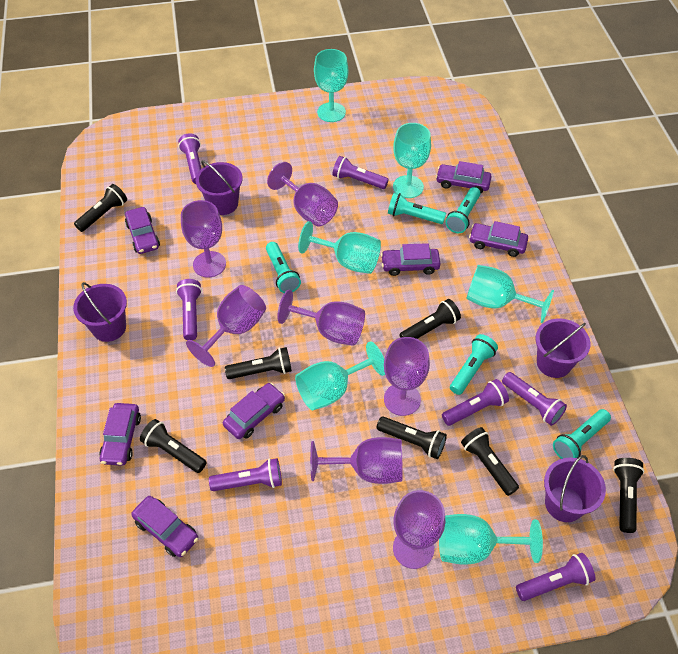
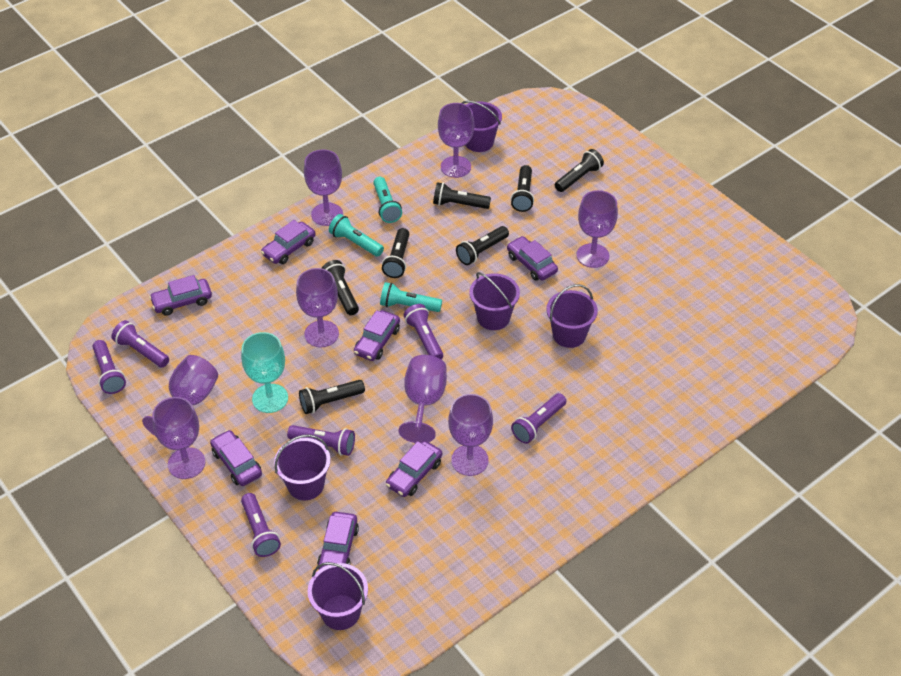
purple bucket: [73,282,127,342] [196,160,243,215] [535,319,590,378] [544,455,606,522] = 4 -> [274,434,331,500] [308,562,368,630] [462,101,502,152] [469,272,520,330] [546,284,598,348] = 5
purple flashlight: [176,279,202,340] [178,133,201,184] [209,458,282,491] [333,156,389,189] [442,379,509,426] [502,372,567,426] [516,553,595,601] = 7 -> [93,340,126,394] [111,320,169,368] [241,493,281,557] [287,425,355,456] [404,304,443,359] [511,393,566,444] = 6
purple goblet: [181,200,226,278] [186,285,266,367] [267,162,338,227] [277,290,365,346] [310,437,402,484] [384,337,430,416] [393,490,446,569] = 7 -> [142,355,218,436] [152,397,206,479] [296,268,339,347] [304,150,343,226] [399,355,447,443] [438,103,474,178] [448,394,493,476] [577,190,618,268] = 8
turquoise flashlight: [266,242,301,293] [388,193,446,224] [445,187,481,233] [450,334,498,395] [553,409,611,459] = 5 -> [329,214,384,257] [373,177,402,223] [380,282,442,312] = 3
turquoise goblet: [295,342,385,410] [298,221,381,274] [314,49,349,122] [393,123,431,198] [439,514,543,565] [466,265,554,323] = 6 -> [241,332,288,413] = 1

